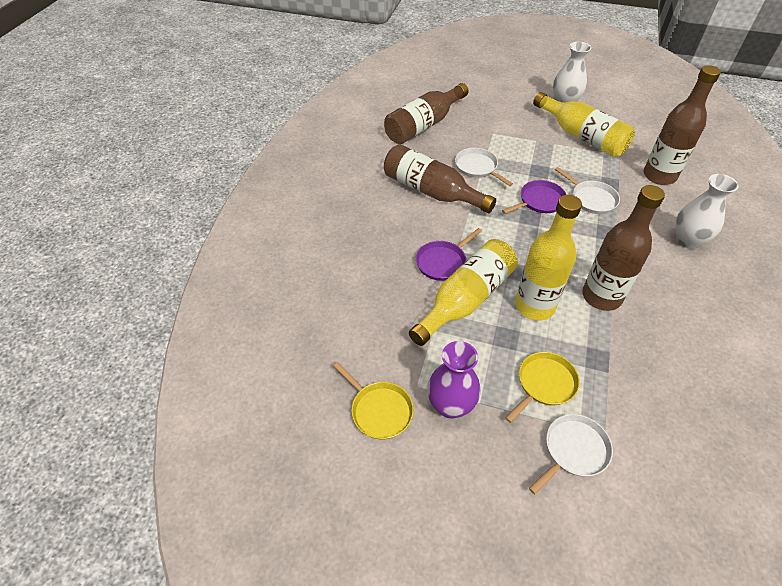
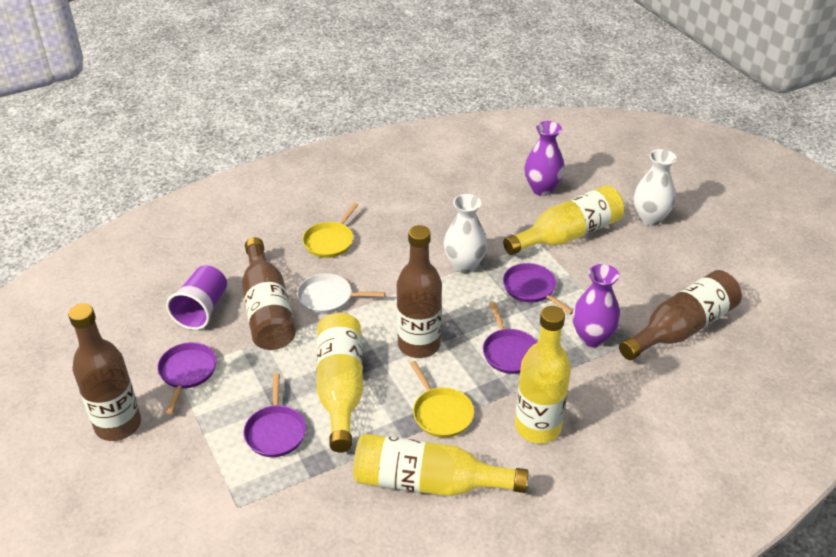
purple cup: none = 0 -> [166,265,227,330] = 1
purple pan: [416,228,482,281] [502,180,566,214] = 2 -> [157,342,217,414] [243,373,306,457] [483,302,537,374] [503,263,573,315] = 4
purple vase: [427,341,480,419] = 1 -> [524,121,565,196] [572,264,621,347] = 2
white pan: [455,148,513,186] [529,414,613,494] [555,167,620,214] = 3 -> [297,273,385,314] = 1
yellow bottle: [409,239,518,346] [515,195,582,320] [533,92,635,157] = 3 -> [317,313,363,453] [353,434,529,496] [503,185,624,255] [515,306,571,444] = 4

